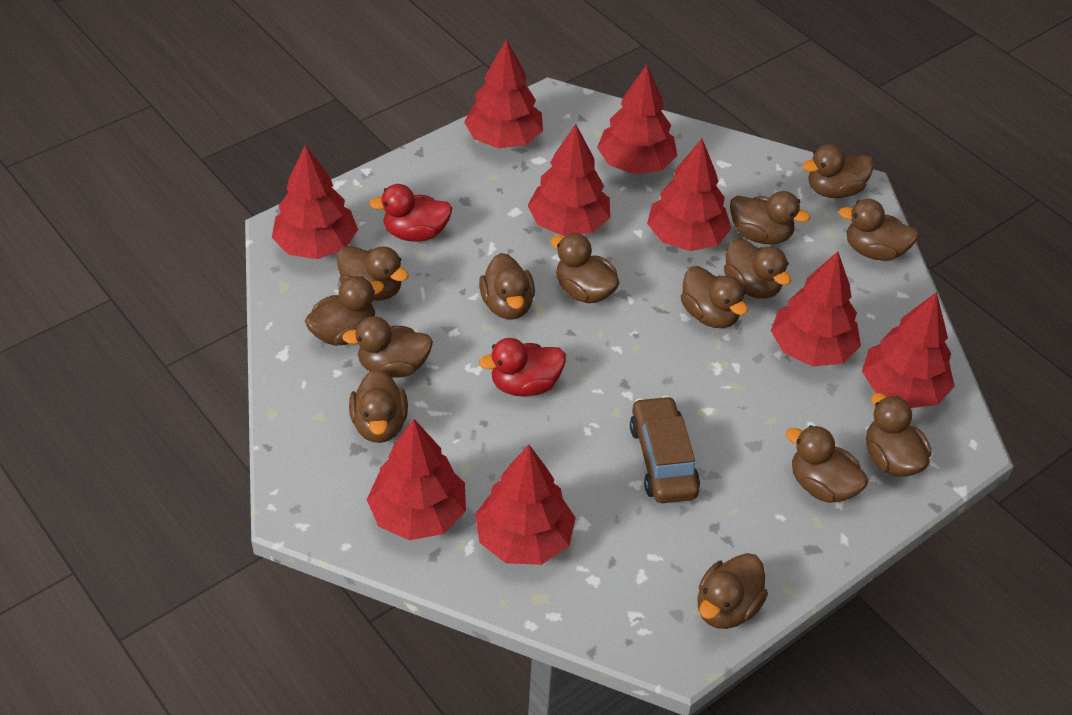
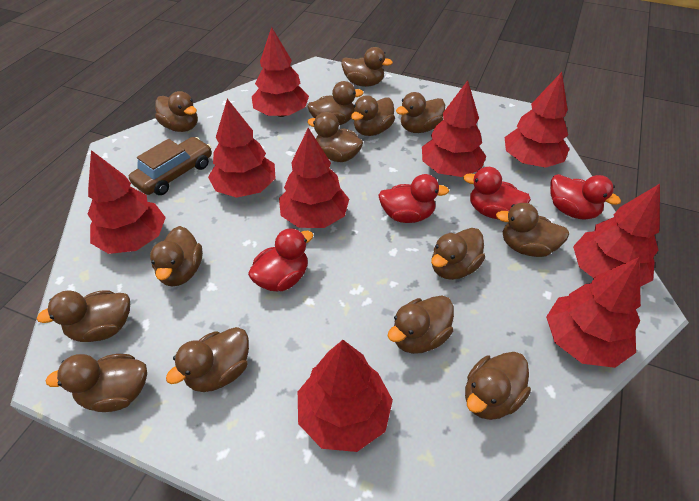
red duck: [369,184,452,242] [479,338,566,396] = 2 -> [248,228,313,291] [378,174,449,223] [463,167,531,219] [550,174,621,220] = 4

